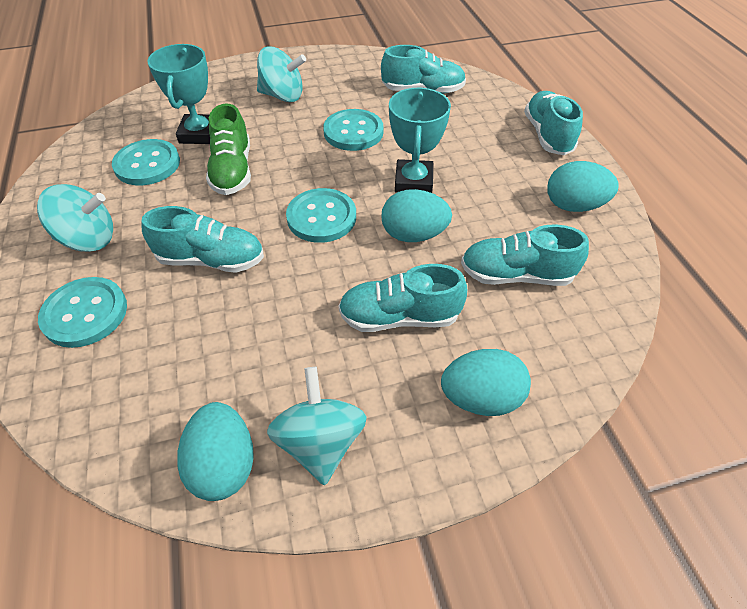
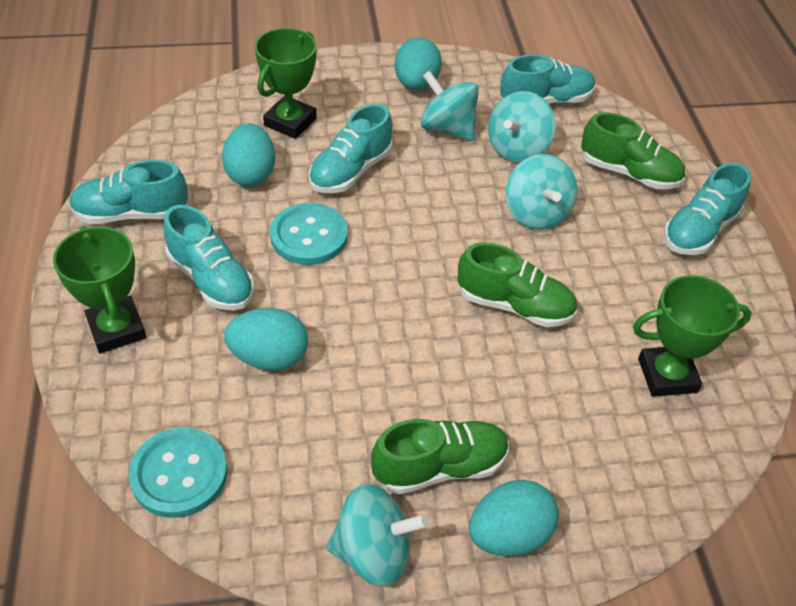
green shoe: [206,103,251,195] = 1 -> [371,419,509,494] [458,243,577,327] [581,112,685,189] = 3
green trophy: none = 0 -> [53,226,146,353] [255,28,317,139] [633,275,752,397] = 3
turquoise button: [38,277,127,348] [112,139,180,185] [286,188,356,243] [323,109,384,151] = 4 -> [129,428,228,518] [270,203,348,265] = 2
turquoise spinning top: [37,184,113,252] [257,47,306,102] [267,367,367,485] = 3 -> [326,484,429,587] [420,70,479,141] [488,91,556,163] [506,154,578,229] = 4
turquoise trophy: [147,44,210,144] [389,88,451,193] = 2 -> none = 0

